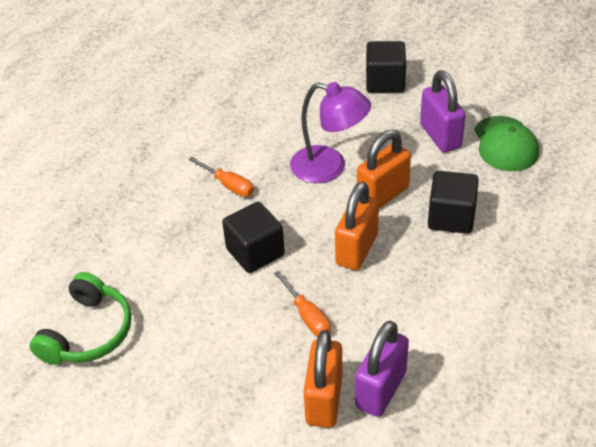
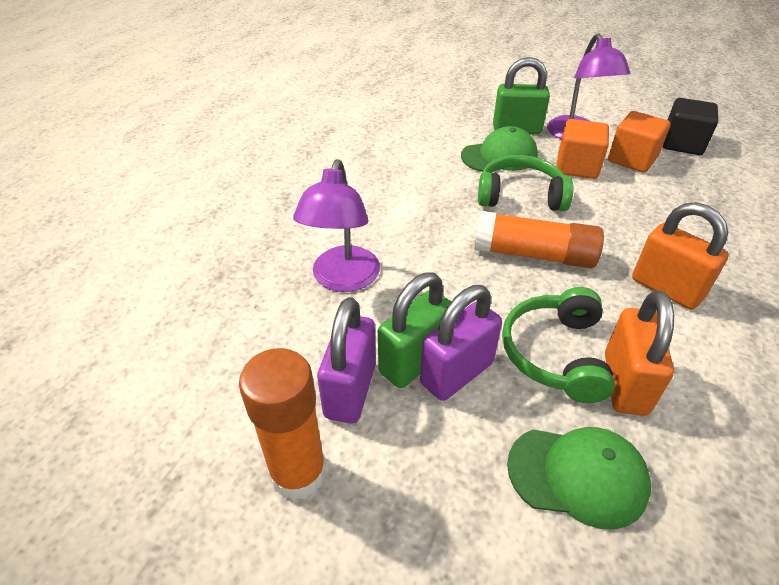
black cube: [222,202,285,273] [366,41,406,93] [428,171,479,234] = 3 -> [662,98,718,155] = 1
green cap: [474,116,539,171] = 1 -> [461,126,538,172] [507,427,651,530] = 2
green headphones: [29,272,132,365] = 1 -> [478,155,573,211] [502,287,615,403] = 2
green padlock: none = 0 -> [378,272,451,388] [493,57,550,134] = 2
orange cube: none = 0 -> [556,119,609,179] [608,111,671,173] = 2
orange glue stick: none = 0 -> [239,348,327,501] [475,211,604,268] = 2
orange padlock: [303,330,343,428] [335,181,379,270] [357,130,411,208] = 3 -> [605,290,674,416] [632,202,729,310] = 2
orange screwdriver: [188,157,254,197] [274,271,331,337] = 2 -> none = 0
purple lamp: [290,82,371,183] = 1 -> [293,159,380,292] [547,33,630,139] = 2

